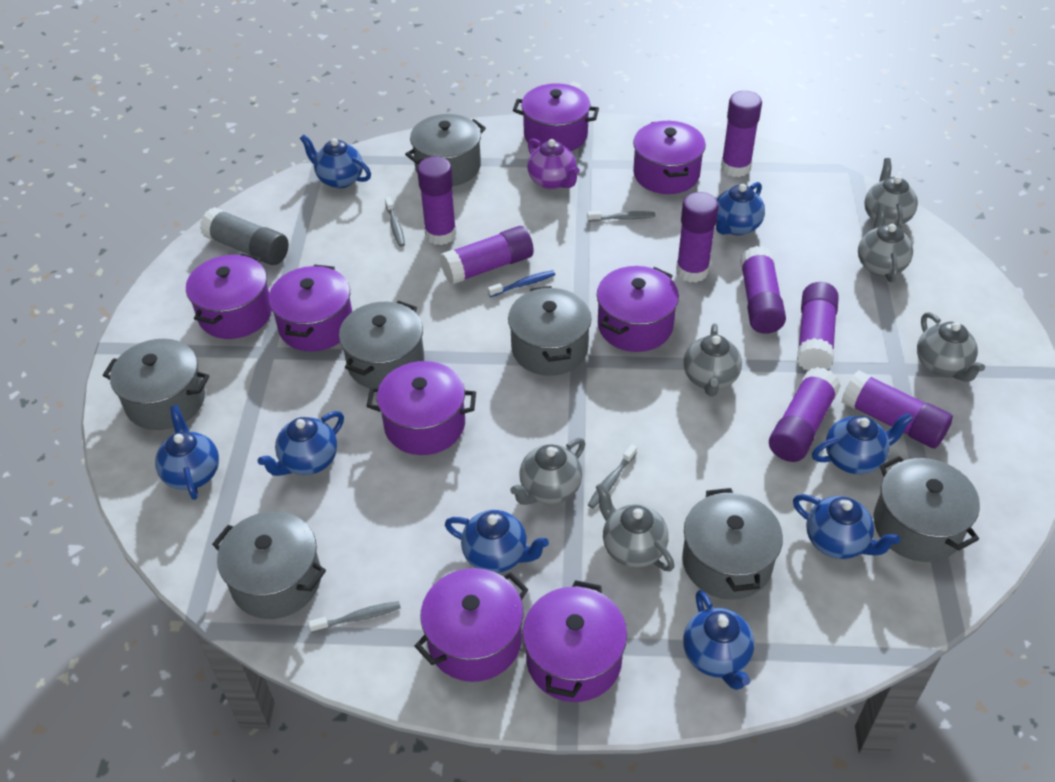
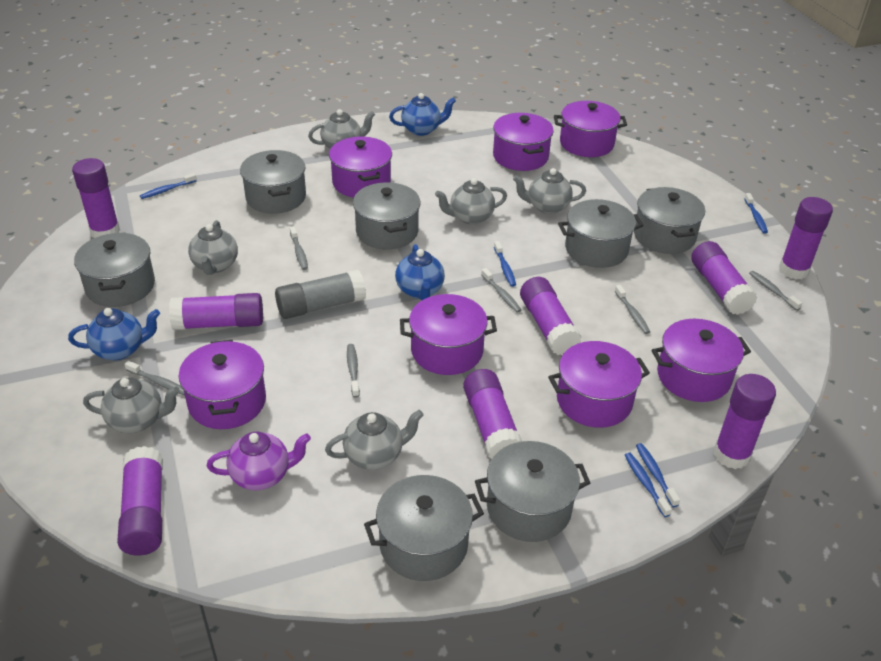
blue teapot: [155,405,219,500] [258,411,344,476] [300,134,371,189] [445,510,549,573] [683,590,755,690] [716,182,765,235] [793,494,900,559] [812,413,913,474] = 8 -> [68,308,160,360] [389,93,456,136] [395,244,445,300] = 3
blue toothbrush: [488,270,555,297] = 1 -> [140,173,197,199] [494,241,516,287] [625,453,672,517] [636,443,680,507] [744,193,768,233] = 5
grey toothbrush: [308,601,401,633] [385,197,405,247] [587,211,655,221] [588,444,637,509] = 4 -> [125,361,185,395] [290,226,308,270] [347,344,360,398] [481,268,521,313] [615,285,650,334] [749,271,802,311] = 6
purple pot: [186,253,272,339] [269,264,352,352] [366,361,476,455] [415,568,529,682] [513,83,599,151] [523,580,627,702] [597,266,679,352] [633,121,706,194] = 8 -> [179,340,266,429] [329,137,392,198] [400,294,497,375] [493,113,554,171] [548,341,650,428] [554,101,627,157] [652,319,751,402] = 7

